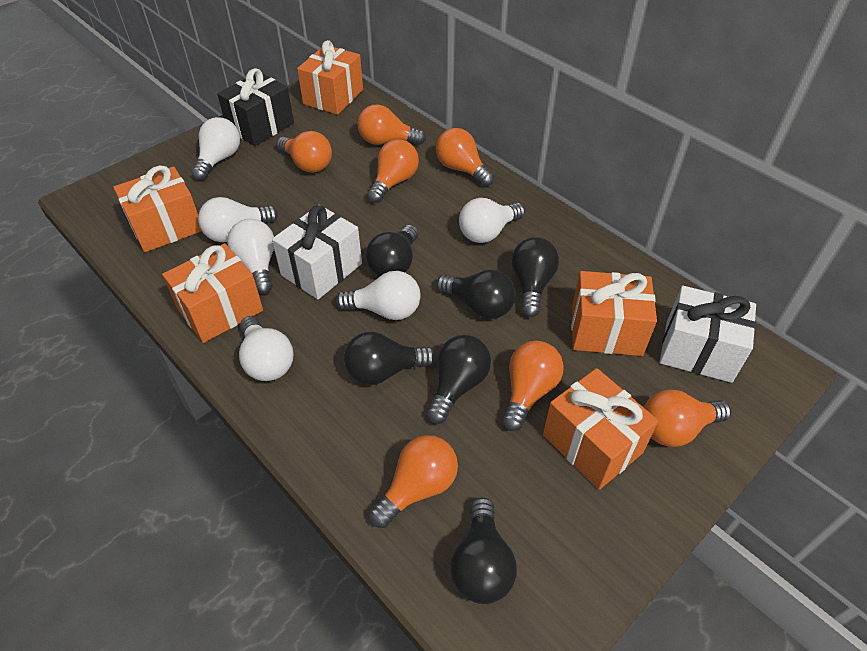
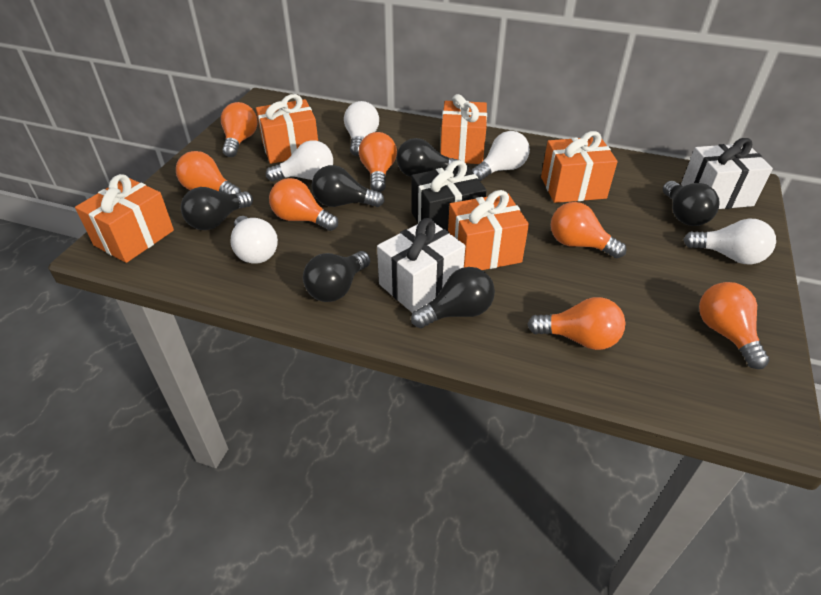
white light bulb: [191,117,240,180] [198,197,278,242] [227,219,274,294] [239,316,293,381] [336,271,421,320] [459,198,525,243] = 6 -> [230,216,278,264] [266,140,333,182] [344,101,379,156] [471,131,530,181] [683,218,776,264] = 5

